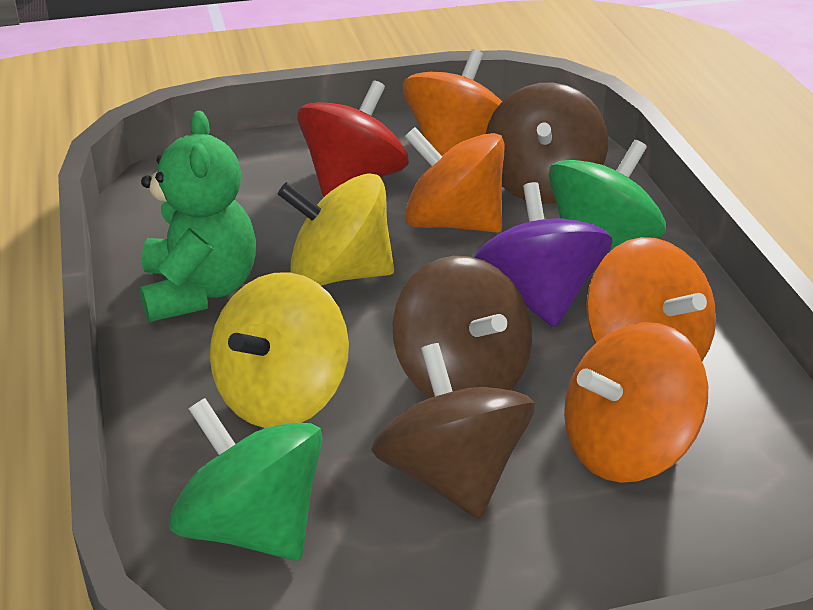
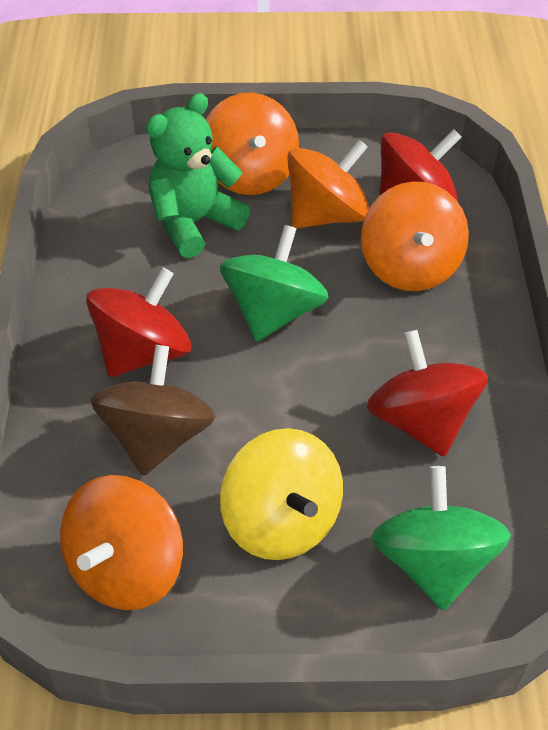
brown spinning top: [371,343,535,519] [393,256,532,398] [486,83,608,204] = 3 -> [91,345,216,476] = 1
purple spinning top: [474,182,613,328] = 1 -> none = 0
red spinning top: [297,80,409,197] = 1 -> [86,267,191,377] [367,330,488,457] [380,129,461,202] = 3
yellow spinning top: [210,272,349,428] [278,173,394,286] = 2 -> [220,428,343,560] = 1

